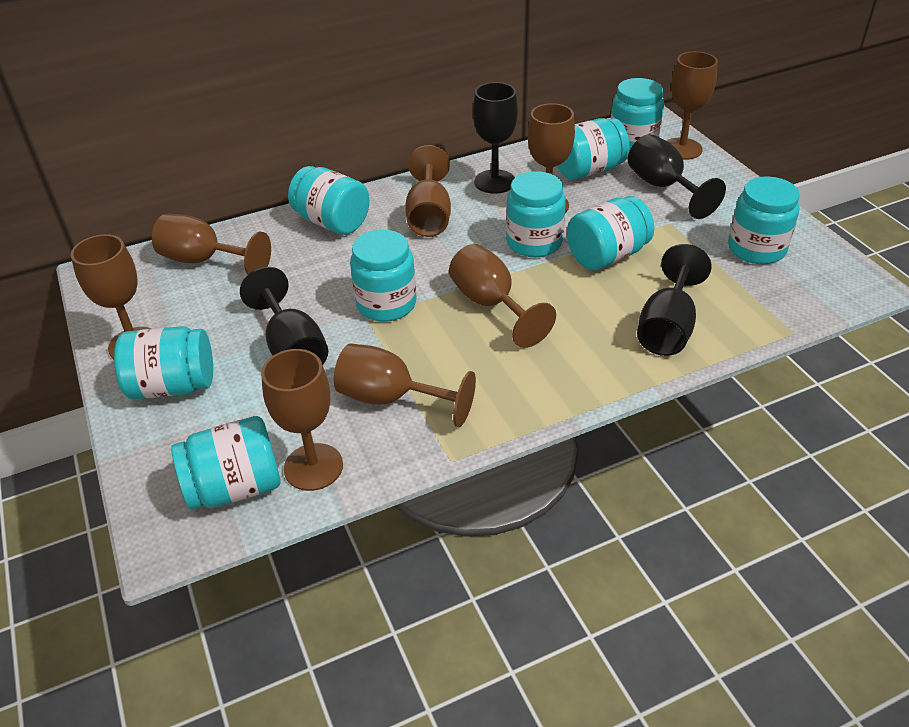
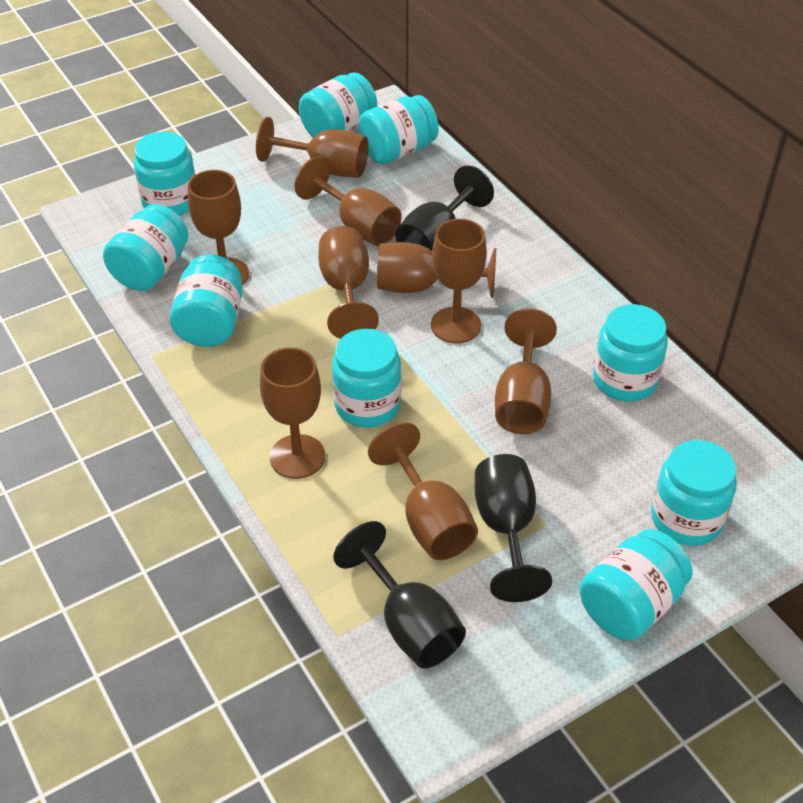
black goblet: [240,267,328,365] [473,82,518,194] [628,134,726,219] [637,244,712,356] = 4 -> [333,521,466,669] [396,165,494,251] [475,454,552,602] = 3
brown goblet: [71,234,152,359] [152,214,271,275] [261,349,343,491] [334,344,476,427] [405,145,451,237] [449,244,556,348] [528,103,575,213] [666,51,718,160] = 8 -> [188,170,249,285] [256,117,369,178] [260,347,325,479] [294,157,402,246] [318,226,379,339] [368,423,478,560] [377,242,496,298] [431,219,487,343] [495,308,557,434] = 9

